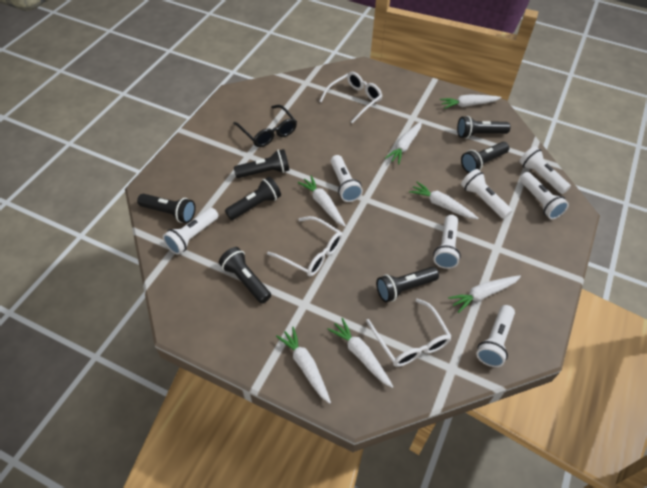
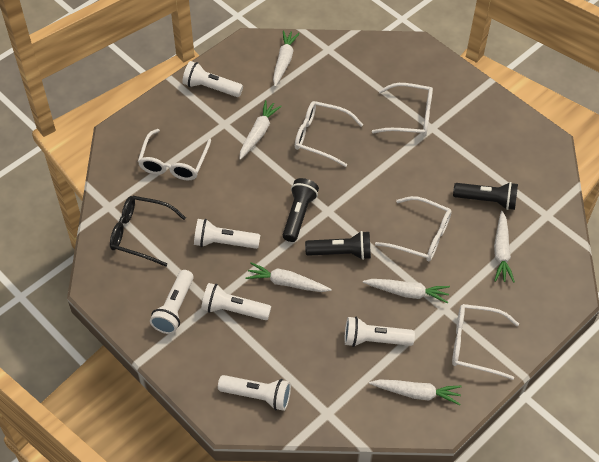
black flashlight: [137,194,196,223] [219,247,271,304] [225,177,281,220] [234,149,290,178] [376,267,439,302] [457,116,510,139] [461,142,509,173] = 7 -> [283,178,319,242] [305,231,371,260] [453,182,518,210] = 3
white carrot: [276,327,331,404] [298,176,346,227] [327,318,393,388] [385,121,422,164] [409,182,478,219] [440,94,502,109] [448,275,521,313] = 7 -> [239,100,282,160] [245,262,332,292] [273,30,300,87] [363,279,450,303] [369,379,462,405] [494,211,515,283] = 6
white flashlight: [163,208,219,255] [331,155,363,202] [433,215,461,269] [461,169,512,219] [476,305,515,367] [519,146,571,194] [520,172,569,219] = 7 -> [150,270,194,334] [182,61,243,97] [194,219,260,249] [201,283,271,320] [218,375,291,411] [344,316,415,347] = 6
white glasses: [267,216,342,277] [319,72,382,124] [366,298,452,367] = 3 -> [138,129,211,181] [295,101,363,167] [372,83,433,137] [375,196,452,262] [452,304,519,380] = 5

